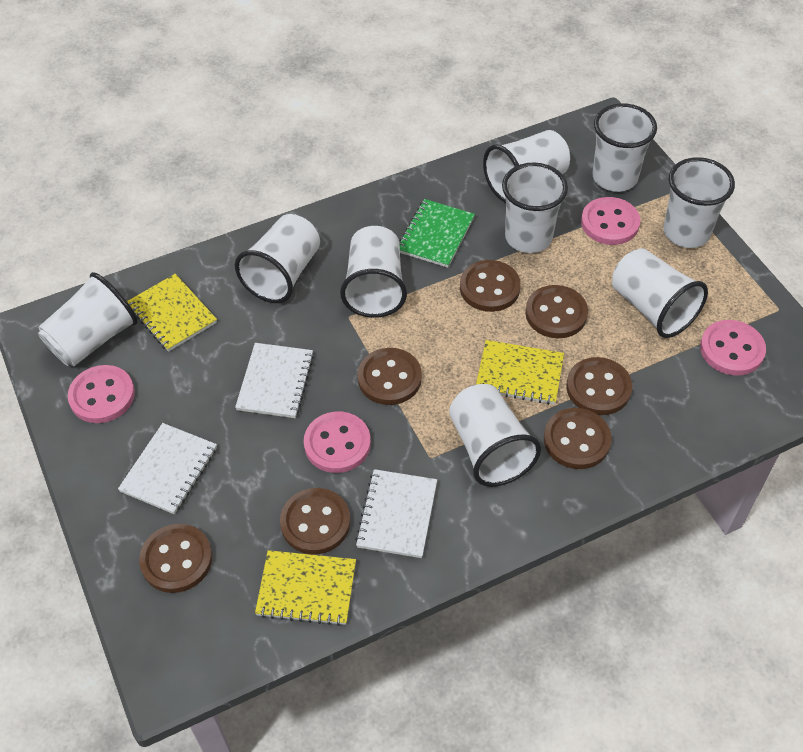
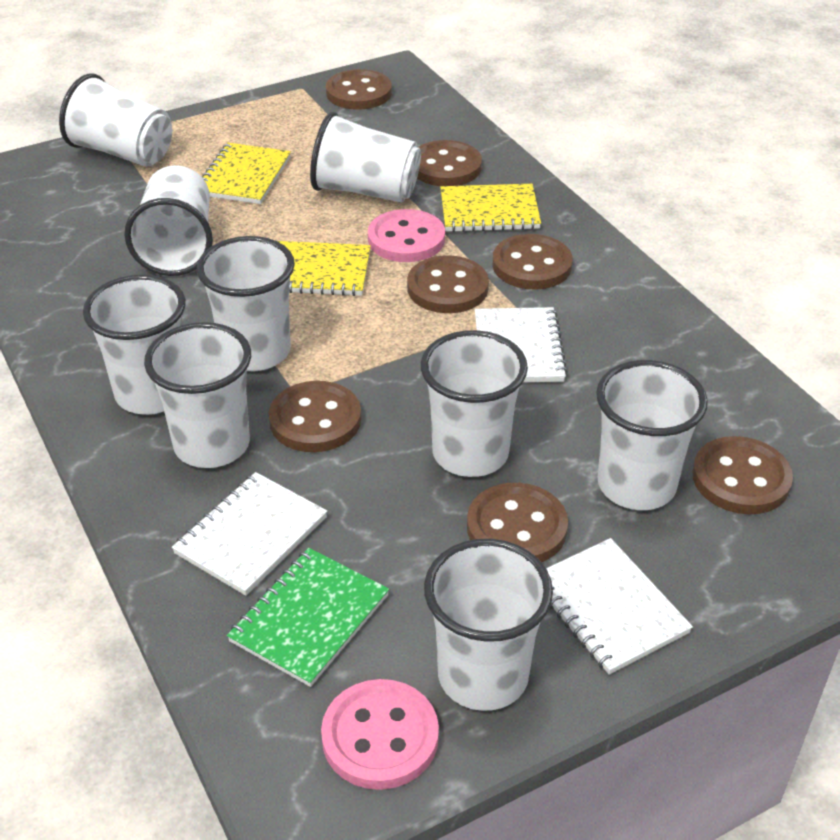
pink button: [68,365,135,423] [304,412,371,473] [581,197,641,245] [700,320,766,376] = 4 -> [321,679,439,790] [368,209,445,262] = 2

